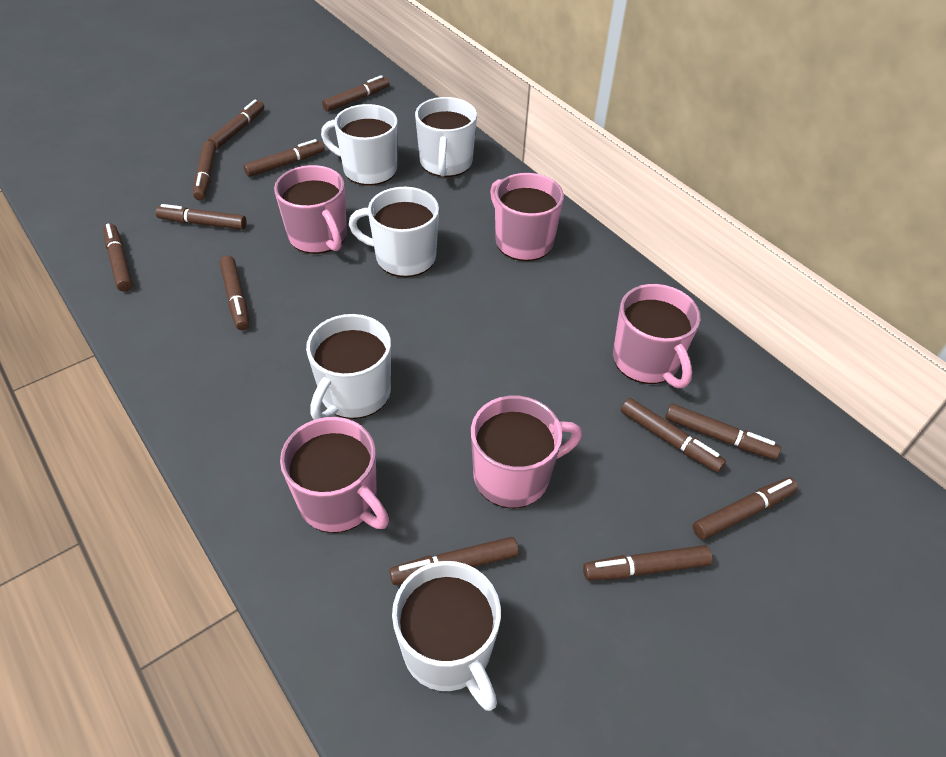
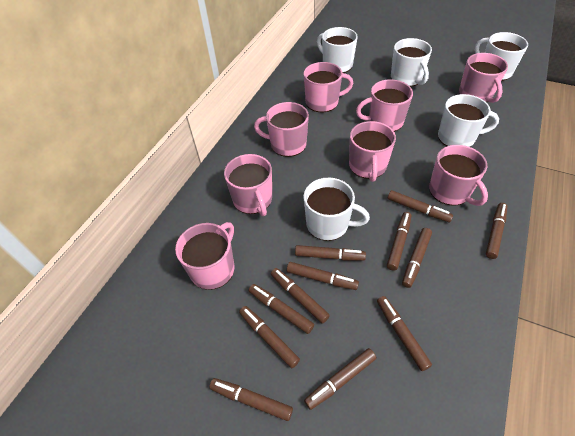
pink mug: [274,165,347,254] [280,417,389,533] [471,396,582,509] [490,173,564,261] [613,284,700,388] = 5 -> [175,222,234,290] [224,154,272,216] [254,102,309,157] [304,62,353,113] [349,121,396,182] [356,79,413,132] [429,145,488,206] [459,53,508,103] = 8

